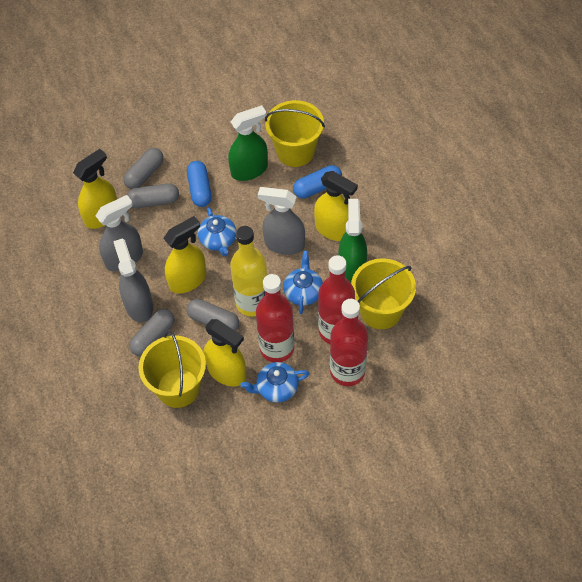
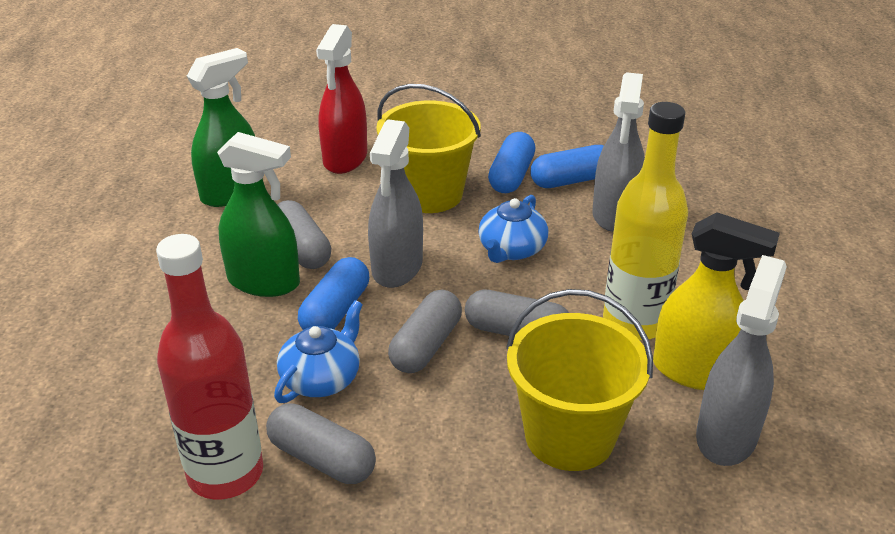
blue capsule: [187,161,212,207] [293,165,342,198] = 2 -> [298,257,369,330] [488,132,535,193] [530,145,604,188] = 3
blue teapot: [198,207,236,256] [241,362,310,403] [283,251,323,314] = 3 -> [274,300,363,403] [478,195,548,263] = 2
red bottle: [256,274,295,362] [318,255,355,344] [330,299,368,386] = 3 -> [156,234,263,499] = 1
red spray bottle: none = 0 -> [316,24,367,174] = 1
yellow bucket: [138,331,206,408] [265,100,325,167] [351,258,416,329] = 3 -> [376,84,481,213] [506,289,653,471] = 2
yellow spray bottle: [73,149,117,229] [163,216,206,294] [204,319,246,386] [314,171,358,241] = 4 -> [653,212,780,390] = 1

